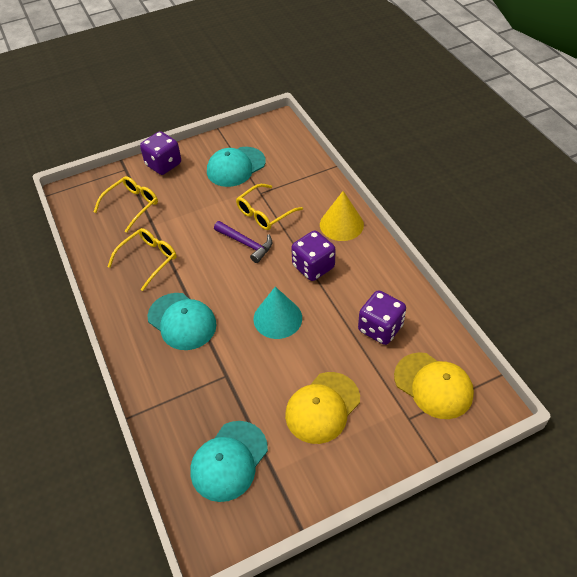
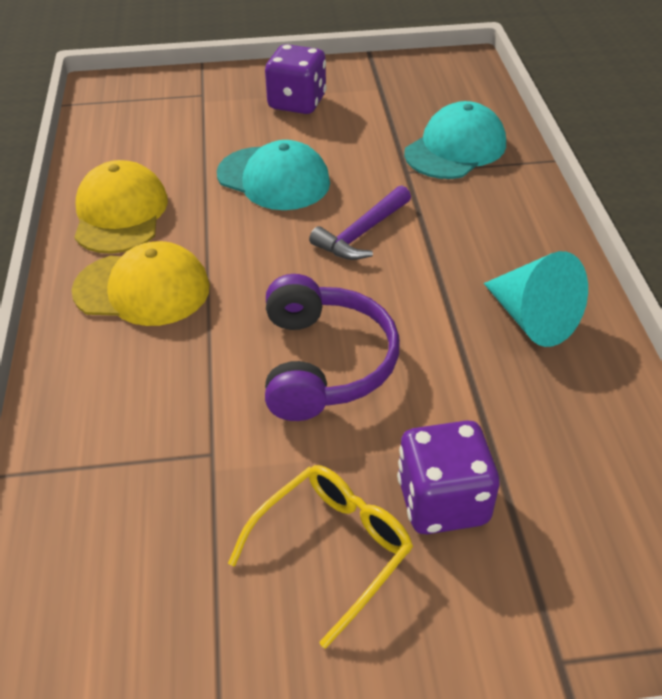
purple dice: [140,131,181,175] [291,231,336,281] [358,290,406,345] = 3 -> [265,44,327,114] [397,420,500,534] = 2
purple headphones: none = 0 -> [265,274,400,421] = 1
turquoise cap: [147,293,217,350] [190,421,268,502] [207,147,266,187] = 3 -> [217,140,330,210] [404,101,506,179] = 2
yellow cone: [320,191,364,241] = 1 -> none = 0
yellow glasses: [94,176,158,233] [107,228,177,291] [236,184,303,230] = 3 -> [228,465,413,649] = 1

